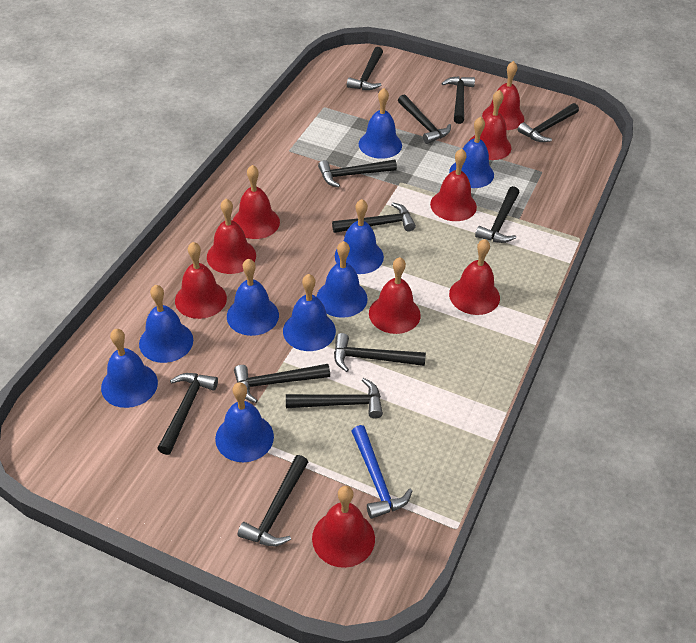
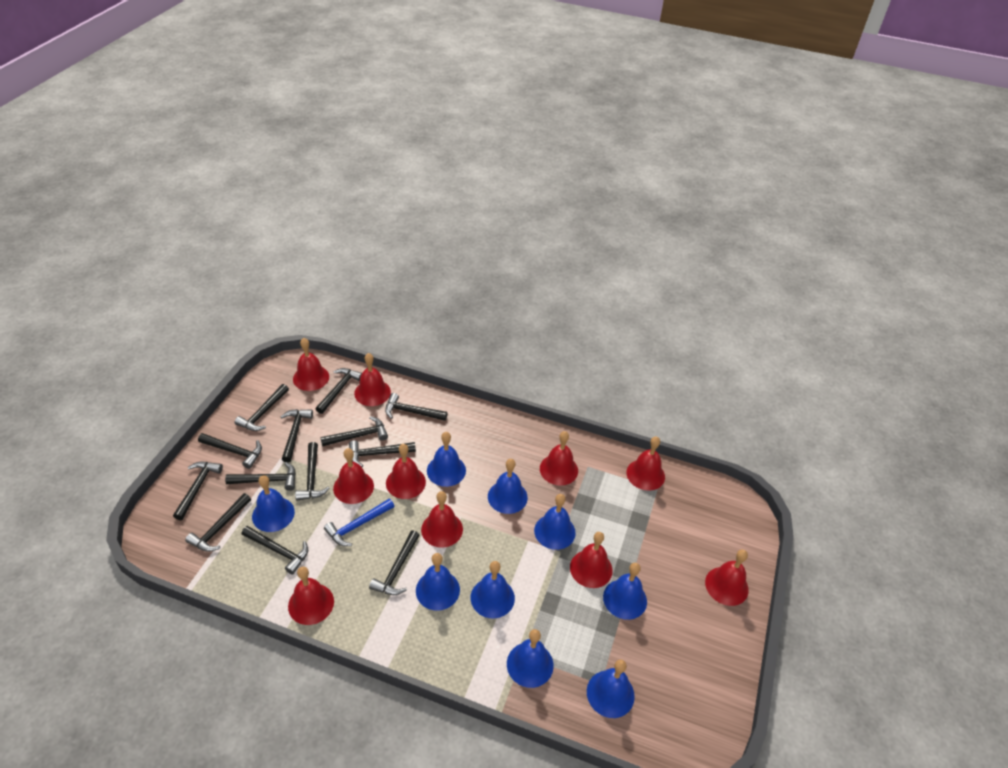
black hammer: [157,373,218,455] [234,364,330,403] [237,455,308,546] [286,378,383,418] [318,160,397,187] [332,202,416,233] [334,333,426,372] [347,47,383,90] [398,95,451,144] [441,76,475,124] [475,186,520,243] [518,103,579,142] = 12 -> [173,462,223,520] [185,493,251,552] [198,433,262,469] [225,462,296,491] [235,384,289,431] [242,526,308,574] [281,409,313,463] [295,442,330,501] [316,368,362,414] [320,416,388,447] [349,440,416,467] [369,530,420,595] [385,393,447,421] = 13
red bell: [175,242,227,319] [207,199,256,274] [233,165,280,239] [312,486,375,568] [369,257,421,334] [430,149,477,221] [449,239,500,315] [469,90,511,160] [482,61,524,130] = 9 -> [288,567,334,625] [293,338,329,391] [333,448,374,504] [354,353,391,406] [386,444,426,499] [421,491,463,548] [540,431,578,486] [570,532,613,588] [626,436,665,491] [705,549,749,606] = 10

